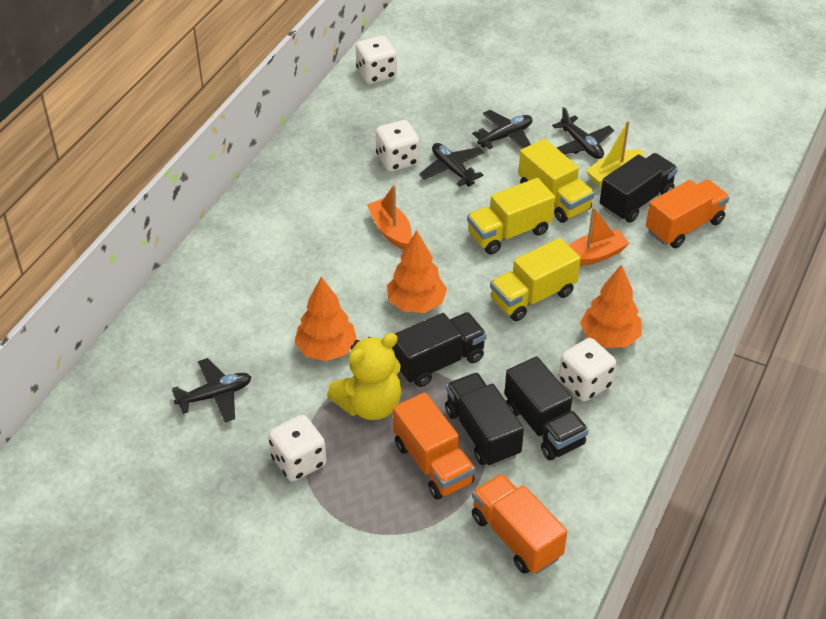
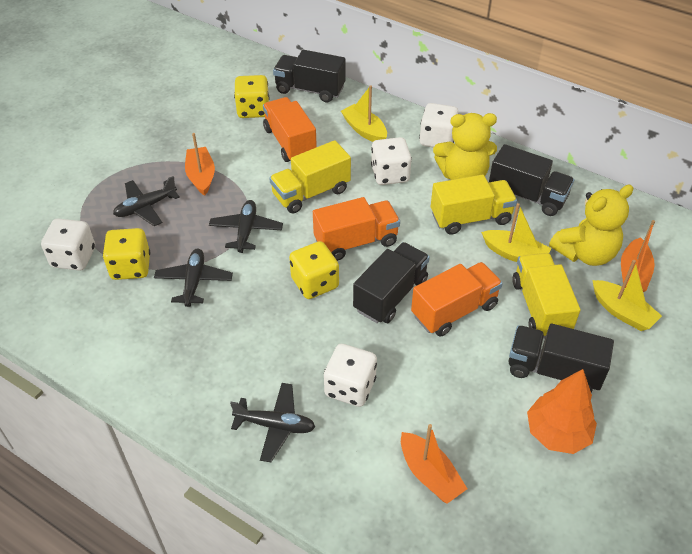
orange boat: [367,185,412,250] [569,207,630,266] = 2 -> [185,133,215,196] [401,424,467,504] [621,220,655,292] = 3
orange tree: [294,276,357,361] [387,230,447,313] [580,264,642,348] = 3 -> [527,369,597,454] = 1
yellow boat: [586,121,644,187] = 1 -> [341,85,387,142] [481,203,551,262] [592,260,662,331] = 3
yellow dice: none = 0 -> [103,228,150,280] [234,75,269,118] [289,241,339,299] = 3
yellow teddy bear: [327,333,401,420] = 1 -> [433,113,497,180] [549,185,634,266] = 2

